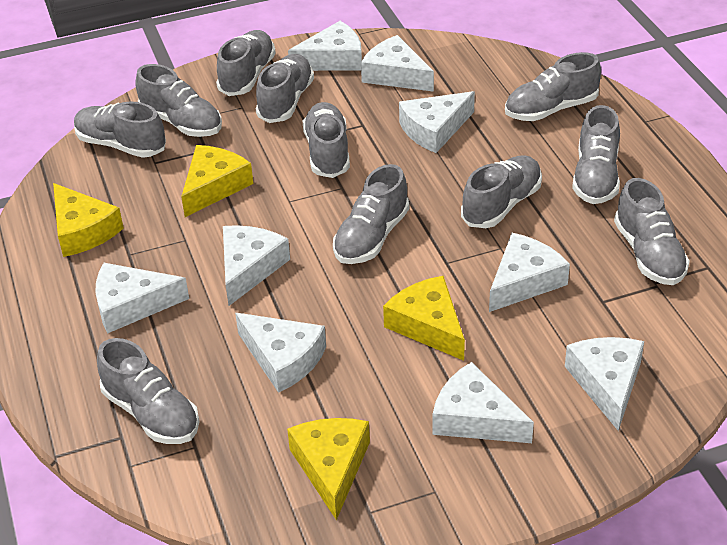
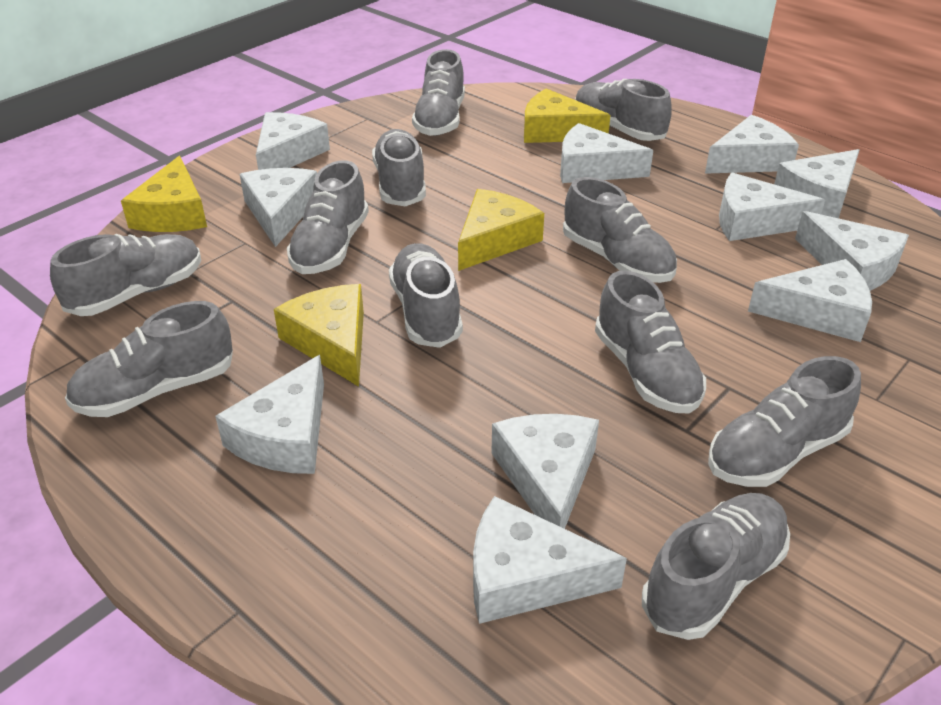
white cheese: [95,263,189,334] [223,225,290,306] [235,313,326,393] [288,21,362,71] [361,35,434,92] [399,91,475,153] [433,362,534,443] [489,233,570,312] [565,337,644,431] = 9 -> [215,355,324,474] [240,168,317,247] [256,112,330,170] [473,496,627,624] [491,414,599,529] [560,123,653,183] [705,115,799,174] [719,173,825,241] [748,259,872,342] [774,149,859,218] [795,211,909,291] = 11

